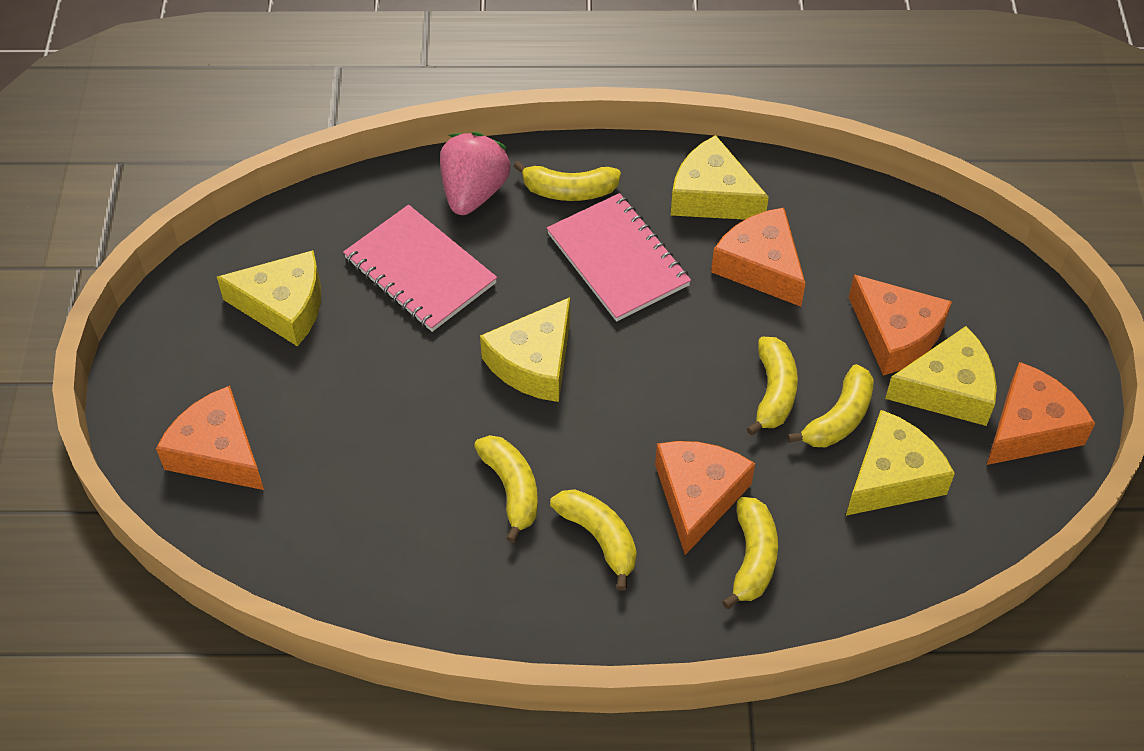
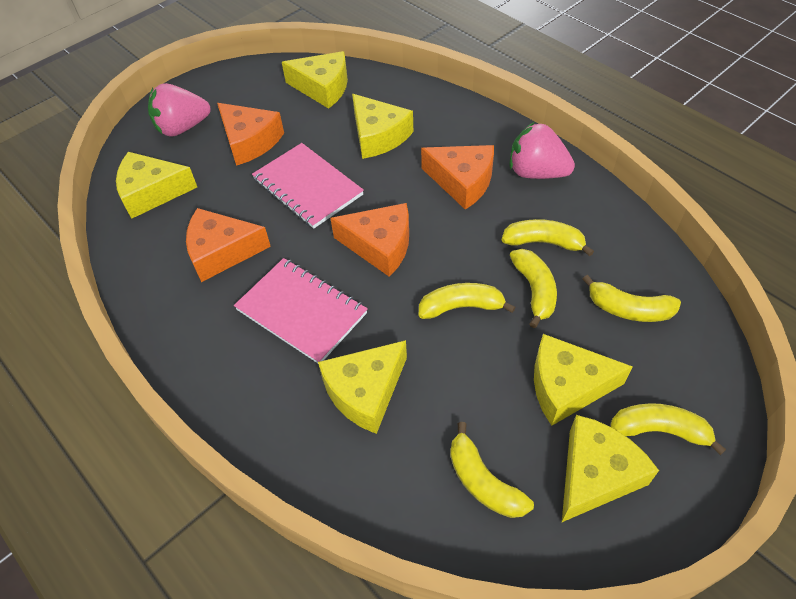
orange cheese: [156,386,264,490] [655,441,755,555] [711,208,806,307] [849,274,952,376] [987,362,1095,465] = 5 -> [186,208,271,282] [217,103,284,166] [330,203,409,277] [421,145,494,210] = 4
pink strawberry: [440,132,510,215] = 1 -> [148,83,210,137] [509,122,575,179] = 2
yellow cheese: [217,250,321,347] [480,297,570,402] [671,135,769,220] [846,410,955,516] [885,326,997,426] = 5 -> [116,152,197,219] [282,51,348,109] [318,340,407,434] [352,94,413,159] [534,334,633,426] [562,415,659,522] = 6

